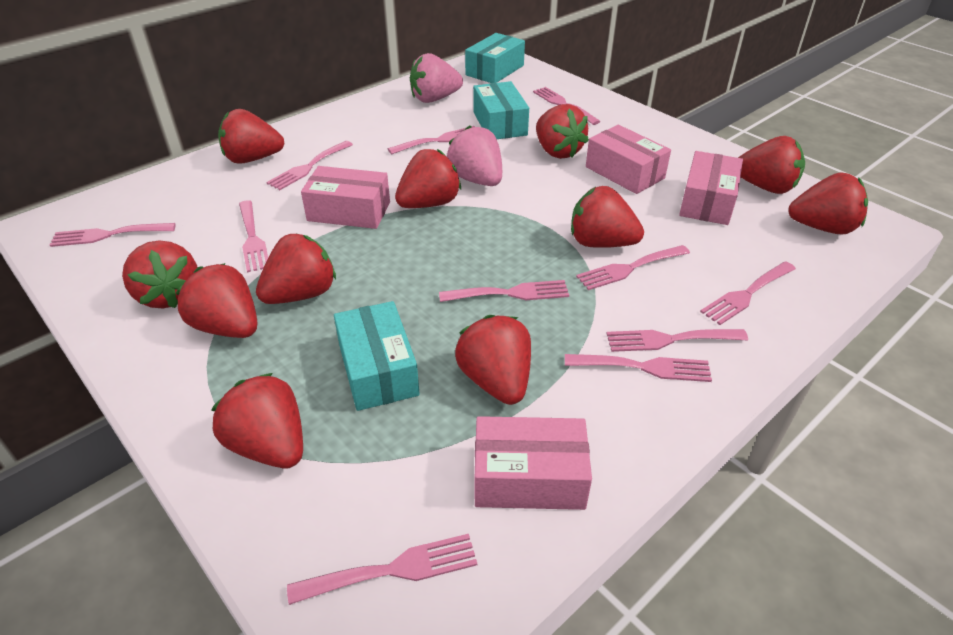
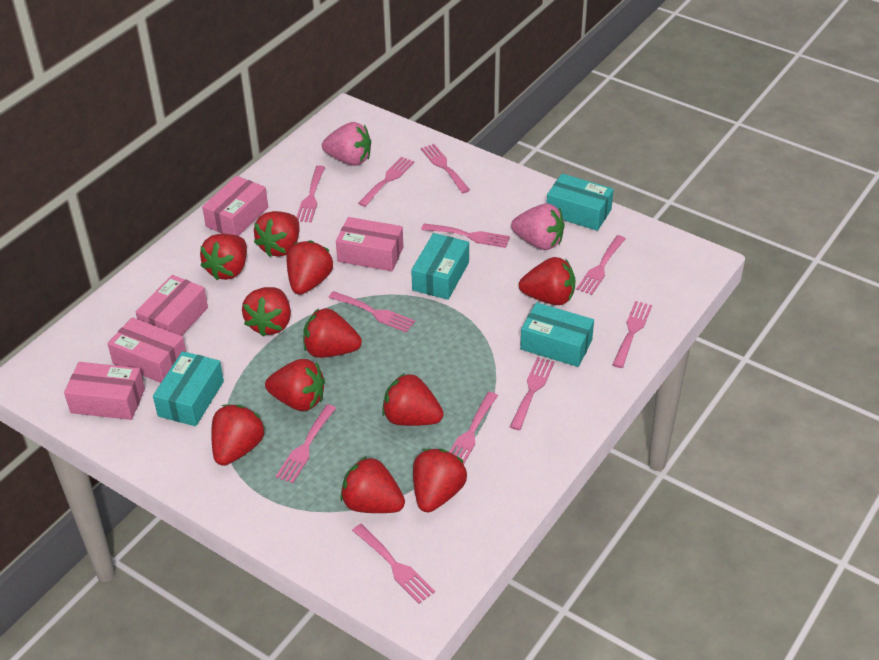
pink box: [301,166,390,229] [475,416,592,510] [586,125,671,194] [679,151,743,225] = 4 -> [64,362,145,420] [107,317,186,383] [136,275,208,336] [202,176,268,236] [336,217,404,271] = 5
turquoise box: [334,301,420,411] [465,33,525,83] [473,81,529,139] = 3 -> [153,351,224,426] [411,233,469,300] [520,302,594,367] [547,174,614,231] = 4

